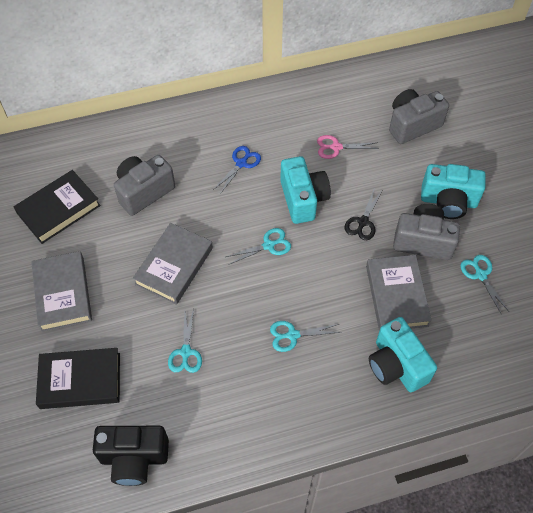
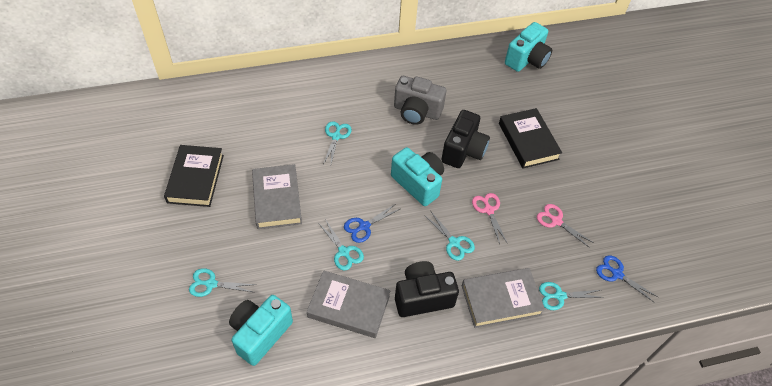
black camera: [93,426,169,486] = 1 -> [395,261,459,317] [441,110,490,168] = 2
black scissors: [344,187,383,240] = 1 -> none = 0
blue scissors: [213,146,261,194] = 1 -> [344,204,400,243] [596,255,658,303] = 2
grey camera: [114,155,175,216] [389,89,449,144] [393,204,460,260] = 3 -> [394,76,446,125] = 1
pink scissors: [317,135,379,159] = 1 -> [472,193,508,244] [537,204,594,248] = 2
turquoise scissors: [168,309,202,373] [226,228,291,264] [270,321,341,352] [460,255,509,315] = 4 -> [189,268,256,297] [318,219,364,271] [323,121,352,164] [424,212,475,261] [539,282,604,310] = 5

